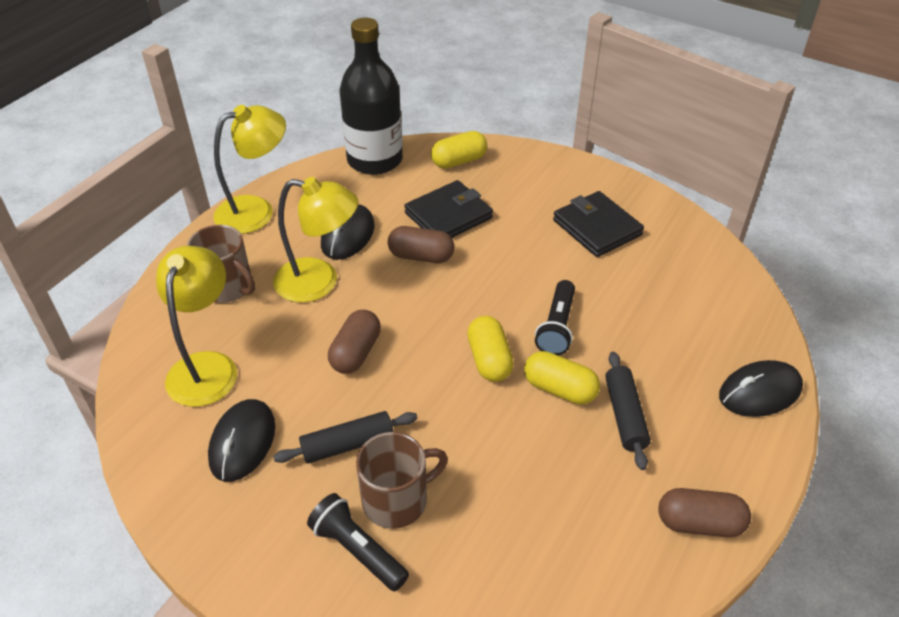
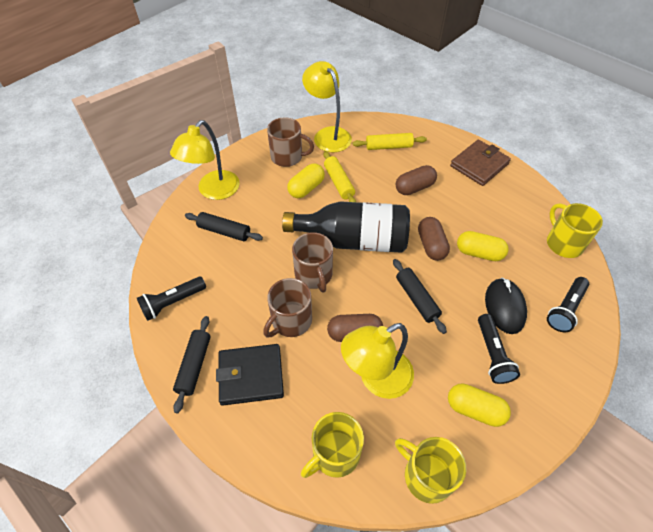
black flashlight: [307,493,409,591] [535,280,575,356] = 2 -> [137,276,206,321] [478,314,520,384] [547,277,589,332] = 3
black mouse: [208,399,275,482] [321,204,375,260] [719,360,803,417] = 3 -> [485,278,527,334] = 1
black rolling pin: [273,411,417,464] [605,352,651,470] = 2 -> [173,316,210,413] [185,212,263,241] [393,259,447,334] = 3
black wallet: [404,180,493,238] [553,191,644,257] = 2 -> [216,344,284,406] = 1
brown mug: [187,225,255,303] [356,432,448,529] = 2 -> [263,278,312,337] [267,117,314,167] [292,232,333,293] = 3
brown wallet: none = 0 -> [450,140,511,186] = 1
yellow mug: none = 0 -> [301,412,364,478] [395,437,466,504] [547,203,603,258] = 3
yellow rolling pin: none = 0 -> [323,151,356,202] [353,133,427,150] = 2

